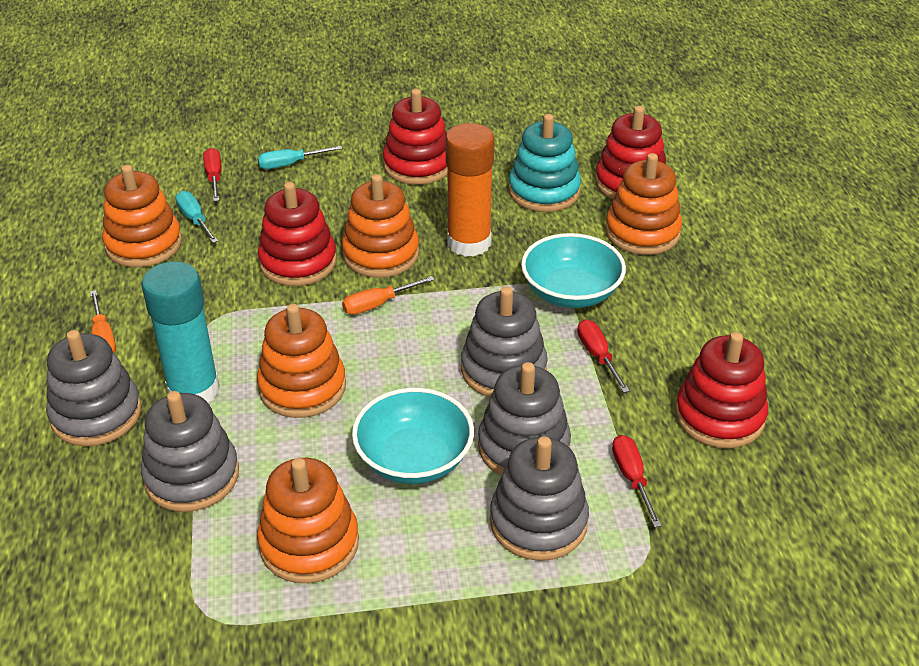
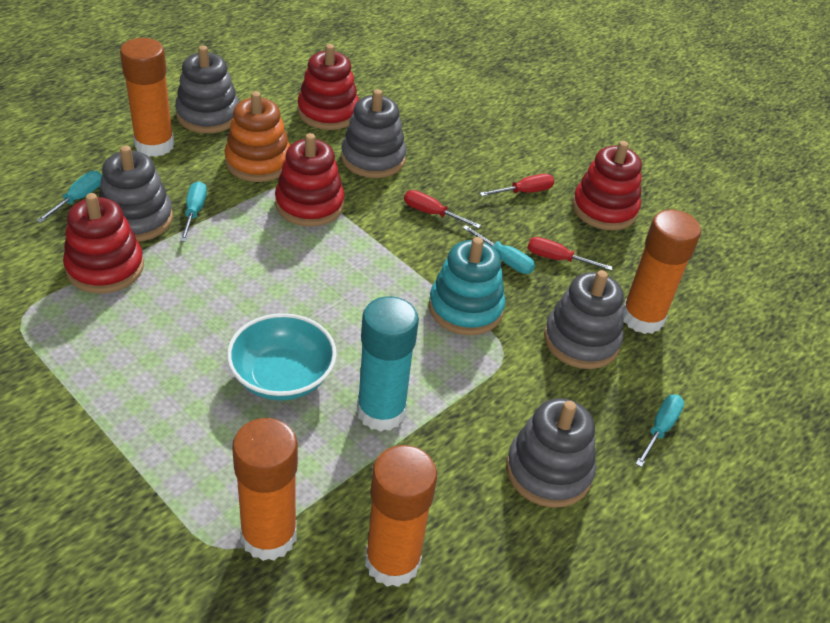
orange glue stick: [445,123,494,257] = 1 -> [120,38,174,157] [232,418,298,561] [365,445,437,587] [623,209,701,334] = 4
orange screwdriver: [90,290,116,353] [342,276,435,315] = 2 -> none = 0
orange stacking toy: [102,165,182,267] [257,304,346,418] [257,458,359,583] [342,174,419,278] [605,153,682,255] = 5 -> [224,91,290,182] = 1
turquoise bowl: [352,388,474,484] [521,233,626,308] = 2 -> [227,313,337,401] = 1
turquoise screwdriver: [175,191,218,243] [258,146,342,169] = 2 -> [36,171,102,223] [180,181,207,242] [463,225,535,274] [636,394,684,467] = 4

